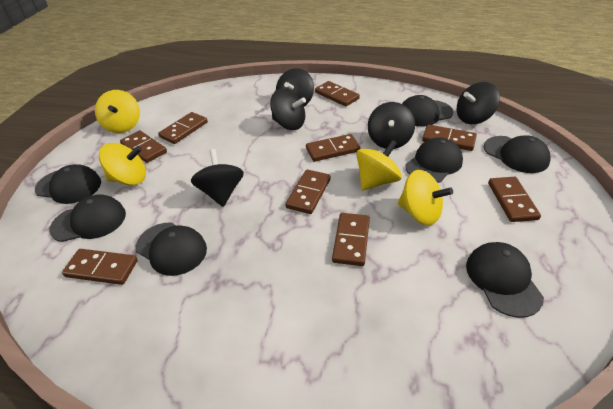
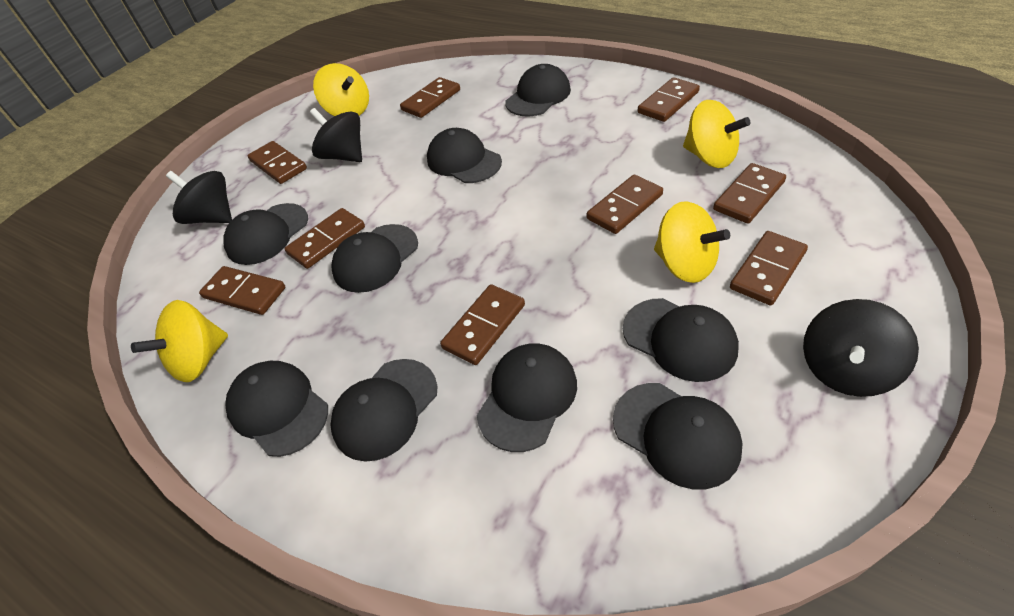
black cap: [35,164,101,204] [49,194,126,242] [136,222,207,276] [402,95,453,127] [405,138,463,183] [466,242,544,318] [484,135,551,173] = 7 -> [223,203,308,265] [225,361,328,457] [330,359,438,462] [331,224,418,293] [427,128,502,183] [477,343,577,452] [505,64,571,116] [613,383,743,489] [623,298,739,382] = 9
black spinning top: [191,149,244,207] [270,89,306,130] [276,68,314,106] [368,102,415,149] [457,82,500,124] = 5 -> [166,171,232,224] [310,108,362,162] [803,299,919,397] = 3

